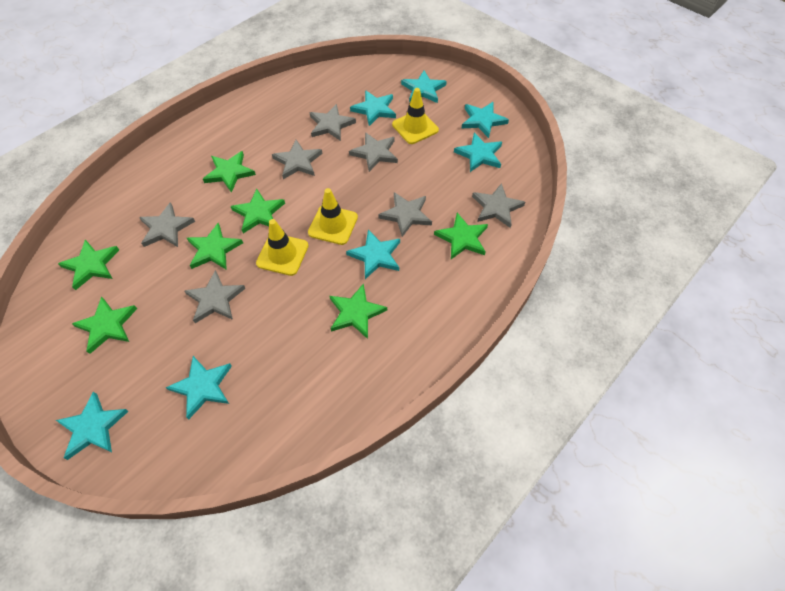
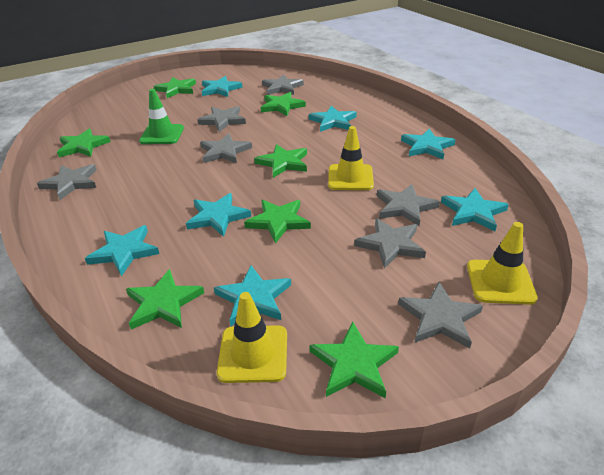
green traffic cone: none = 0 -> [139,89,184,144] = 1

